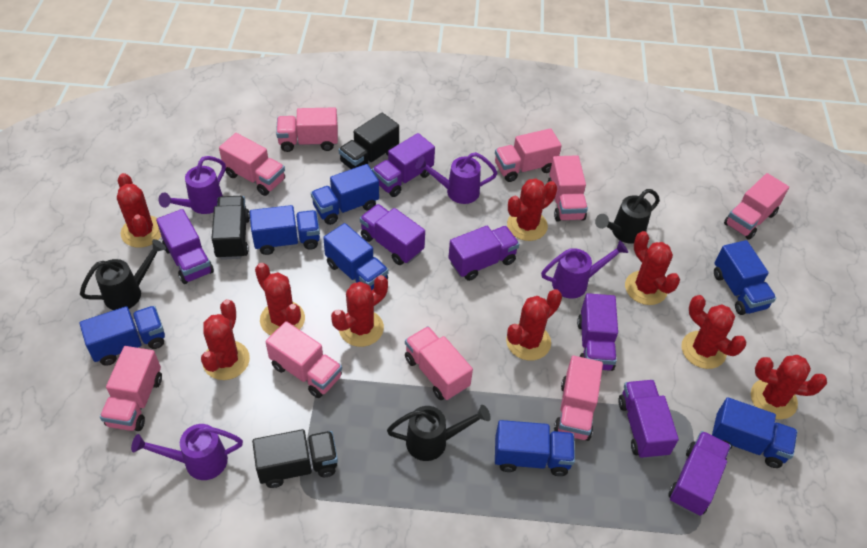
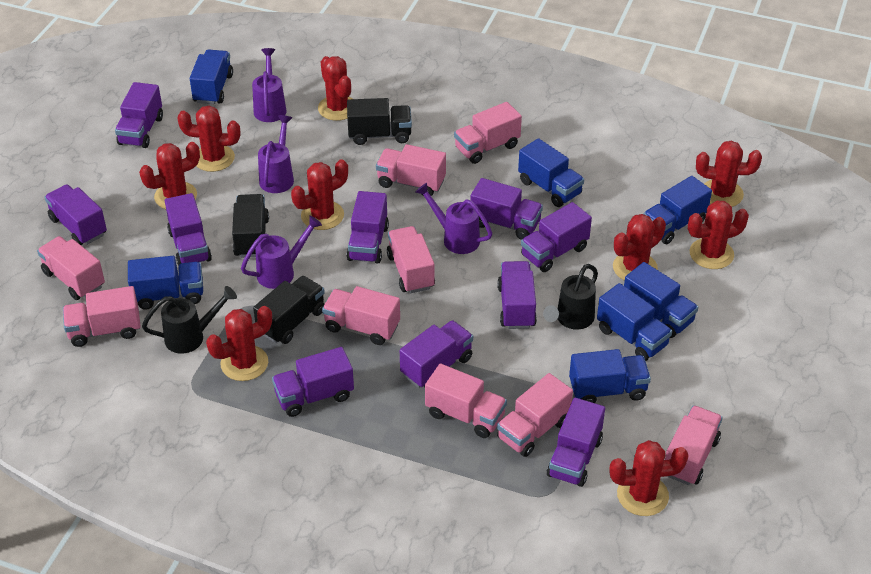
black watering can: [80,239,166,310] [387,405,491,461] [595,189,660,244] = 3 -> [142,286,237,353] [543,264,598,330] = 2
purple truck: [156,209,214,284] [360,204,425,265] [372,133,435,197] [449,226,519,281] [577,293,618,371] [618,380,679,459] [668,431,731,516] = 7 -> [45,184,107,245] [115,82,163,148] [165,193,212,266] [272,347,354,417] [347,191,389,263] [400,320,473,388] [471,178,543,240] [497,261,537,329] [521,202,592,272] [547,398,605,487] = 10

